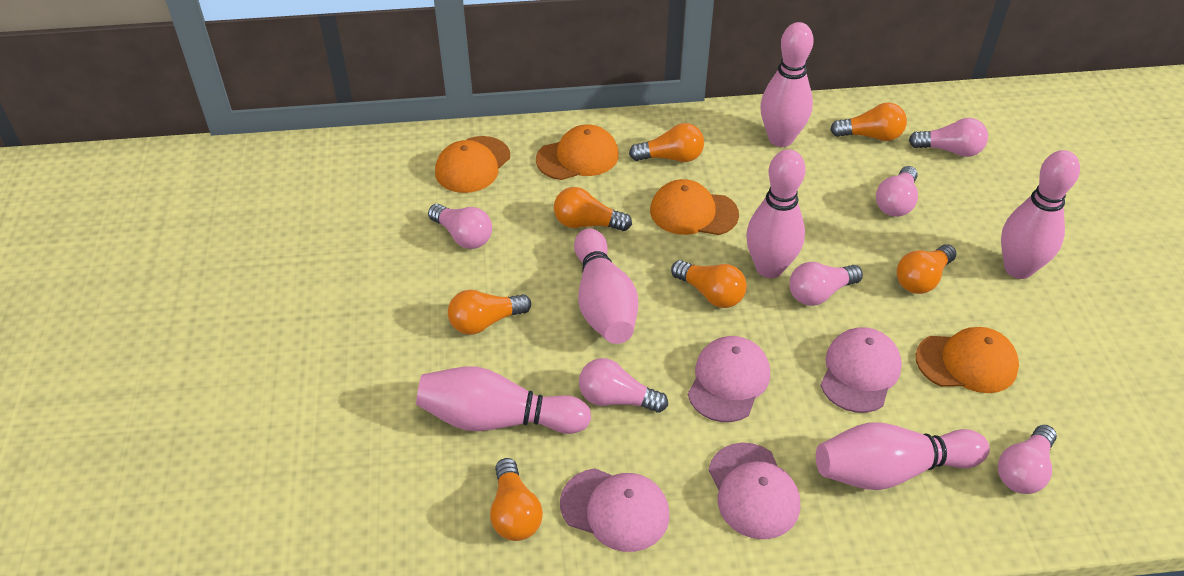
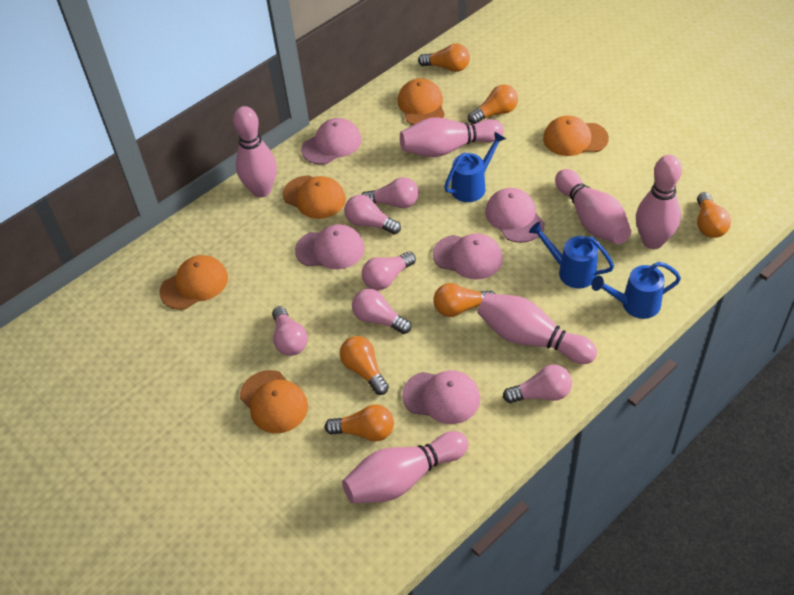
blue watering can: none = 0 -> [444,132,506,202] [529,222,614,288] [591,262,681,319] = 3
orange cap: [435,136,510,193] [536,124,619,180] [650,179,739,235] [916,327,1019,393] = 4 -> [159,255,228,310] [240,370,308,433] [283,175,346,219] [398,78,445,125] [543,116,609,156] = 5
orange light bulb: [448,290,531,335] [490,458,543,541] [554,187,632,231] [629,123,704,162] [671,260,747,308] [830,102,907,141] [897,245,957,294] = 7 -> [325,405,394,442] [340,336,389,395] [418,44,470,72] [433,283,495,317] [468,85,518,124] [697,192,731,238] = 6
pink cap: [560,468,670,552] [688,336,770,422] [709,442,800,539] [820,327,902,413] = 4 -> [295,224,365,269] [301,118,362,165] [402,370,480,424] [433,233,503,279] [485,188,545,243] = 5

